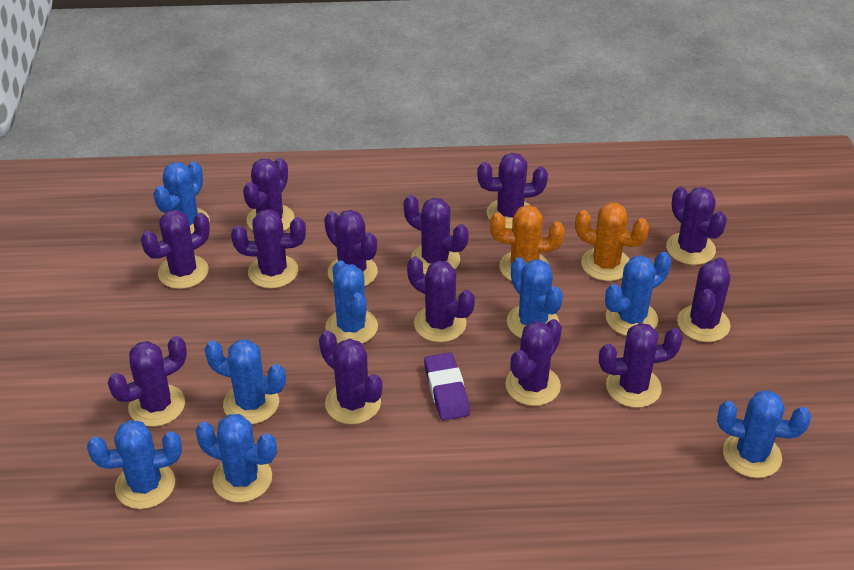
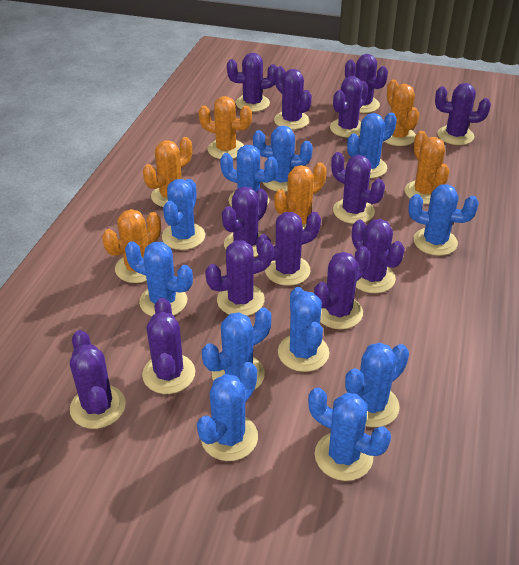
blue cactus: [87,420,182,509] [153,161,210,234] [195,414,277,502] [205,339,286,424] [325,260,378,344] [507,257,563,338] [605,252,671,336] [717,390,811,478] = 8 -> [125,241,193,316] [162,179,205,250] [197,362,258,461] [202,307,271,390] [220,145,278,206] [253,126,313,192] [278,287,329,372] [308,387,391,481] [345,343,409,427] [347,112,397,178] [408,184,479,256] = 11
orange cactus: [490,205,565,281] [575,203,649,281] = 2 -> [102,209,161,283] [143,137,192,207] [198,96,252,159] [274,163,327,229] [384,80,419,146] [405,131,450,204] = 6
purple eraser: [424,352,470,421] = 1 -> none = 0

